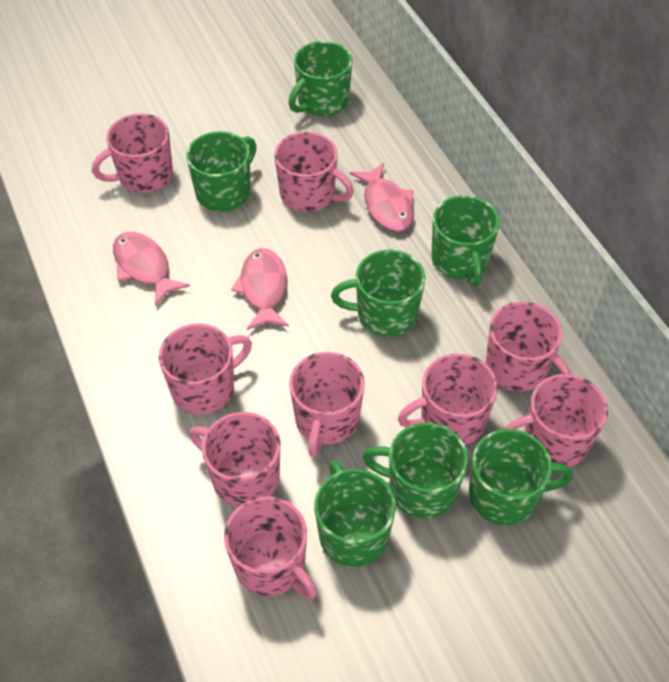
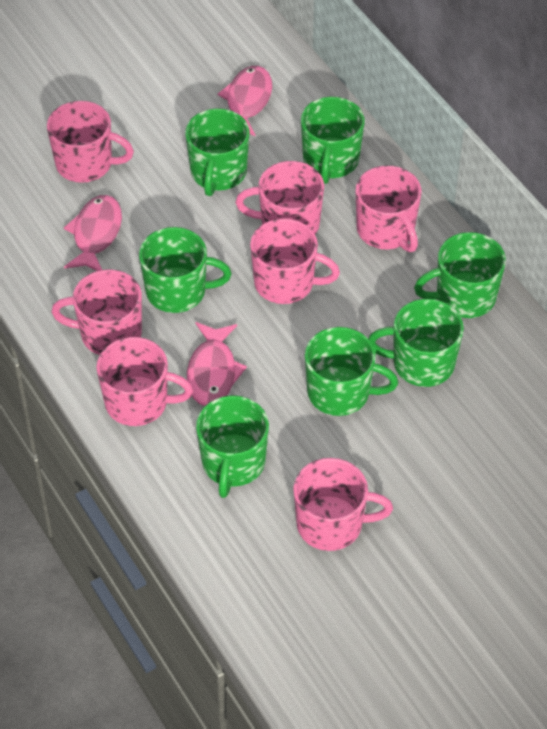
pink mug: [92,113,173,193] [159,323,252,415] [190,412,280,507] [224,496,317,599] [274,132,354,212] [289,352,365,457] [398,354,498,445] [486,302,571,391] [504,374,608,467] = 9 -> [47,101,134,183] [51,269,142,355] [96,337,193,426] [236,161,324,234] [250,218,340,304] [293,458,393,551] [356,166,421,252] = 7

